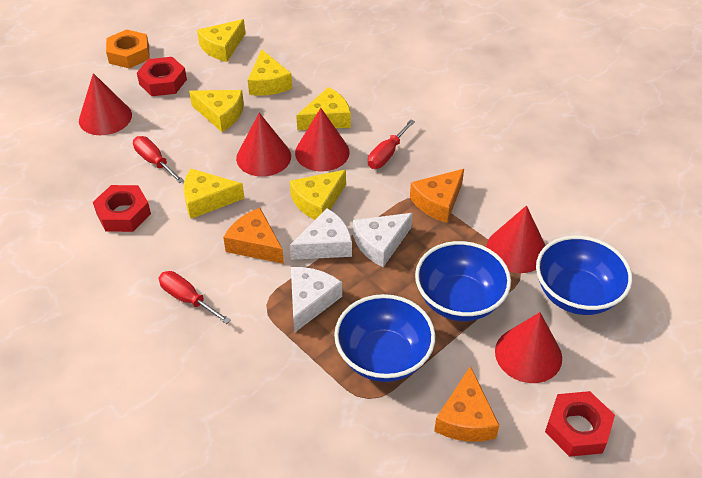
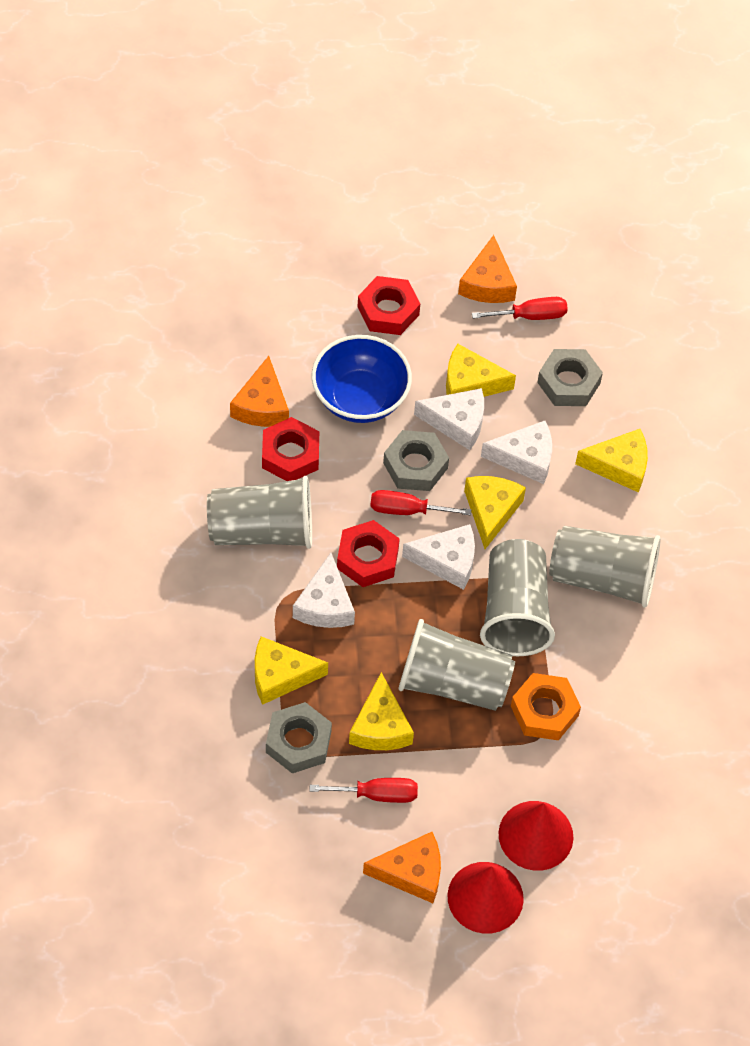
blue bowl: [334,294,435,382] [415,241,511,321] [536,236,632,315] = 3 -> [311,335,412,423] = 1
grey cup: none = 0 -> [207,476,312,549] [399,619,515,711] [480,539,555,656] [549,526,661,608] = 4
grey nut: none = 0 -> [266,702,332,773] [383,430,449,491] [537,349,603,406] = 3
red cone: [79,73,132,135] [236,113,291,177] [295,108,350,171] [487,206,546,273] [495,312,562,383] = 5 -> [447,862,524,934] [498,801,574,871] = 2
white cheese: [290,208,352,260] [291,267,342,333] [353,213,413,267] = 3 -> [293,553,355,628] [402,524,475,590] [414,388,484,450] [481,421,552,484] = 4
yellow cheese: [183,169,245,219] [189,90,244,132] [197,19,245,62] [248,49,292,96] [290,170,346,220] [296,87,351,130] = 6 -> [255,636,328,705] [349,672,414,750] [446,344,516,397] [464,476,526,549] [575,429,648,492] = 5

